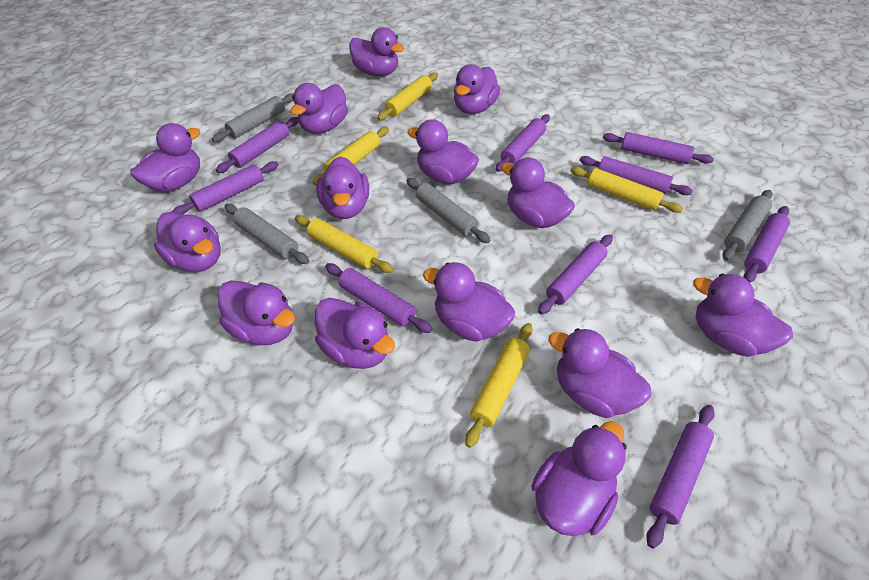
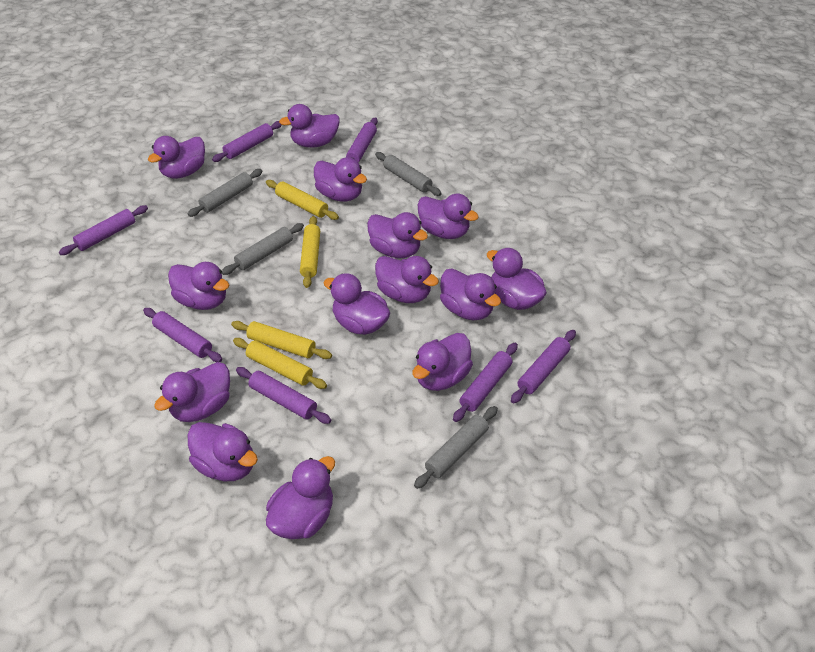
purple rolling pin: [172,161,279,214] [216,117,298,173] [325,263,432,333] [496,114,550,172] [538,234,613,315] [579,156,693,195] [603,132,714,164] [646,405,715,548] [744,206,790,282] = 9 -> [59,205,148,255] [143,308,222,362] [212,121,282,162] [236,367,331,424] [346,117,378,163] [453,343,518,422] [511,330,576,403] = 7
yellow rolling pin: [295,215,393,273] [313,127,389,185] [377,72,438,121] [465,323,532,448] [570,167,683,213] = 5 -> [231,321,332,359] [233,338,327,389] [266,180,339,220] [300,216,320,288] = 4

